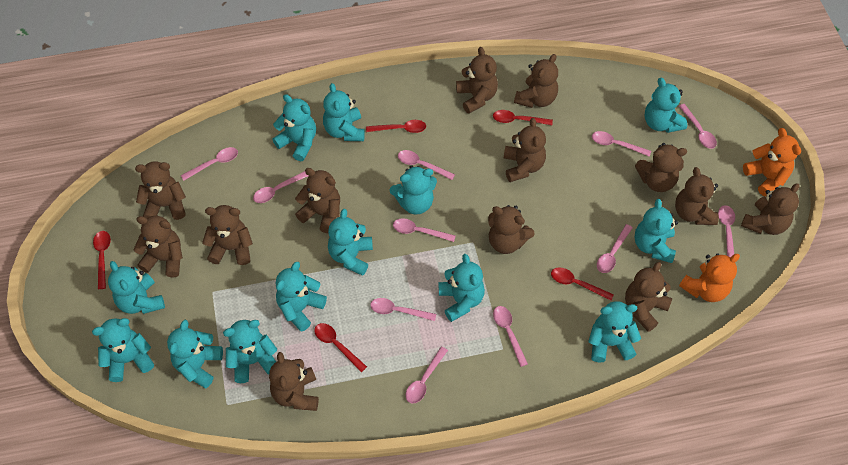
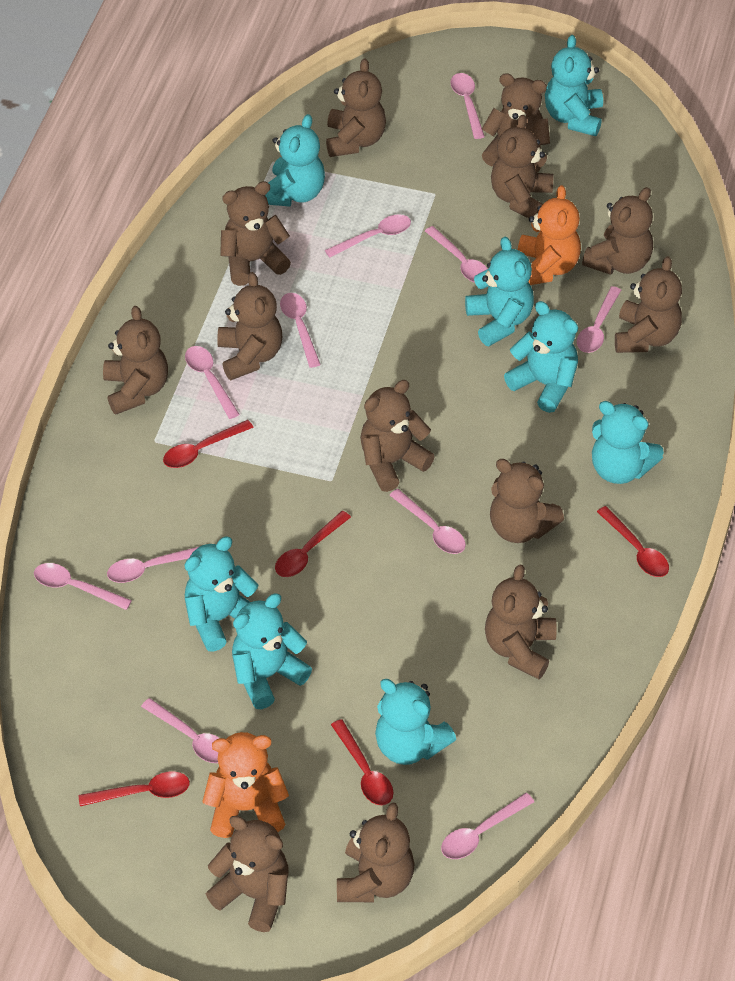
turquoise teddy bear: [92,318,154,382] [108,261,165,314] [167,320,223,388] [223,320,277,383] [272,94,316,161] [276,262,327,332] [323,83,365,141] [328,209,373,276] [390,165,437,215] [439,254,485,322] [588,301,641,363] [635,199,678,263] [645,78,687,133] = 13 -> [185,537,258,652] [232,593,312,709] [265,114,325,207] [375,679,456,765] [465,237,534,346] [504,301,578,413] [545,35,603,136] [592,401,664,484] = 8

